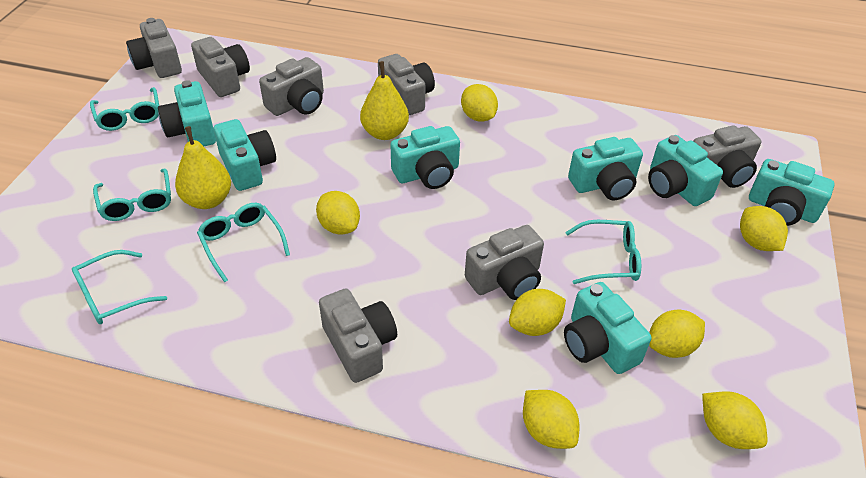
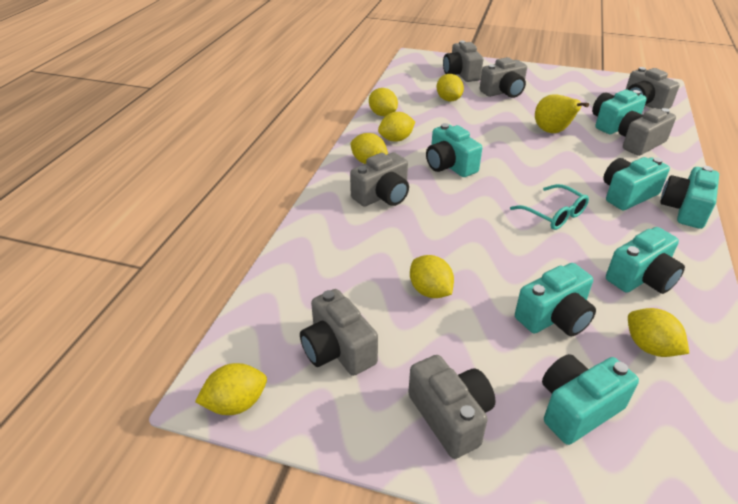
turquoise glasses: [72,250,167,324] [90,87,159,131] [93,168,171,221] [197,203,290,283] [565,220,641,284] = 5 -> [510,184,589,230] = 1
yellow pear: [175,126,231,209] [360,61,409,140] = 2 -> [535,94,589,133] = 1

